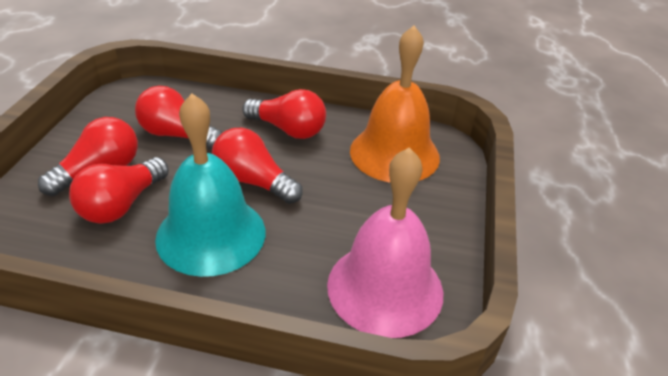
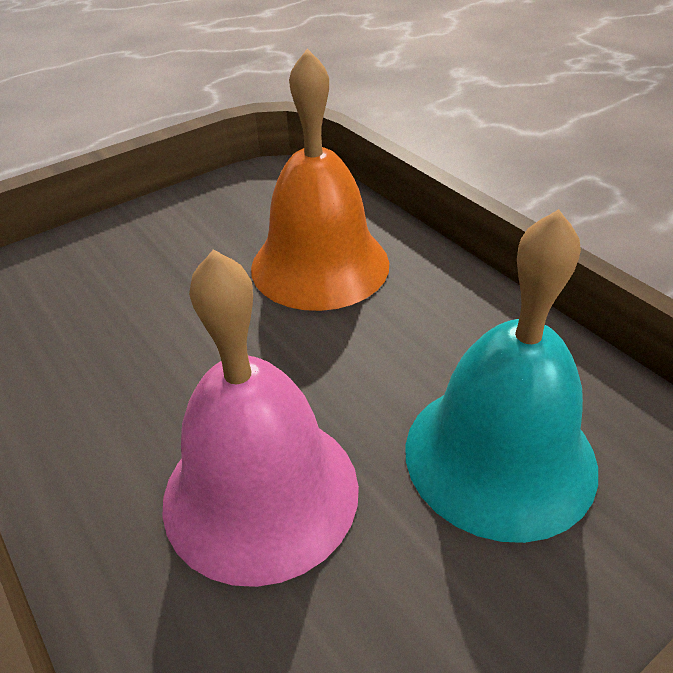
red light bulb: [38,117,138,196] [69,157,169,224] [135,86,222,150] [212,128,303,204] [242,89,326,139] = 5 -> none = 0

